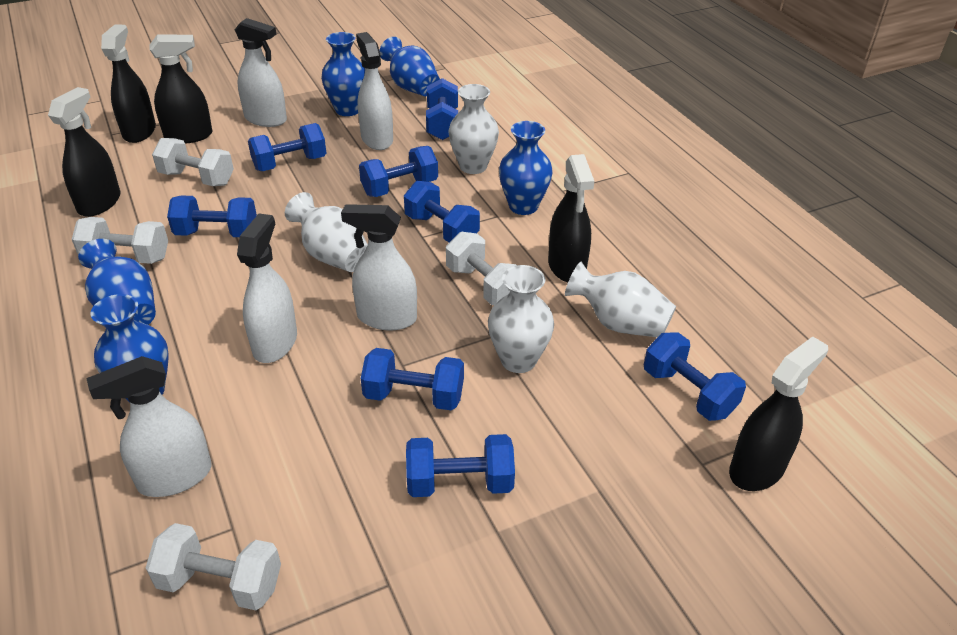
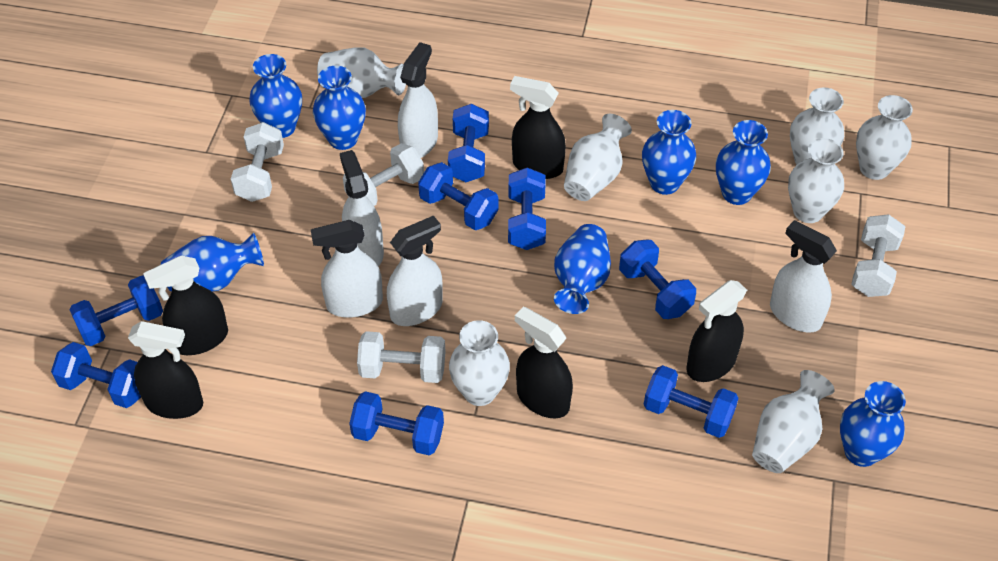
blue vase: [78,239,156,325] [90,294,169,402] [321,32,365,116] [379,37,440,96] [499,121,552,215] = 5 -> [161,233,264,292] [249,54,302,138] [313,66,366,150] [554,224,611,314] [642,110,696,195] [716,120,771,205] [840,381,906,467] = 7
white vase: [285,192,368,272] [448,84,499,174] [488,265,554,373] [565,262,676,337] = 4 -> [317,47,406,98] [449,320,510,406] [564,114,632,201] [752,370,835,473] [788,138,844,223] [790,87,844,165] [856,95,913,180] = 7

